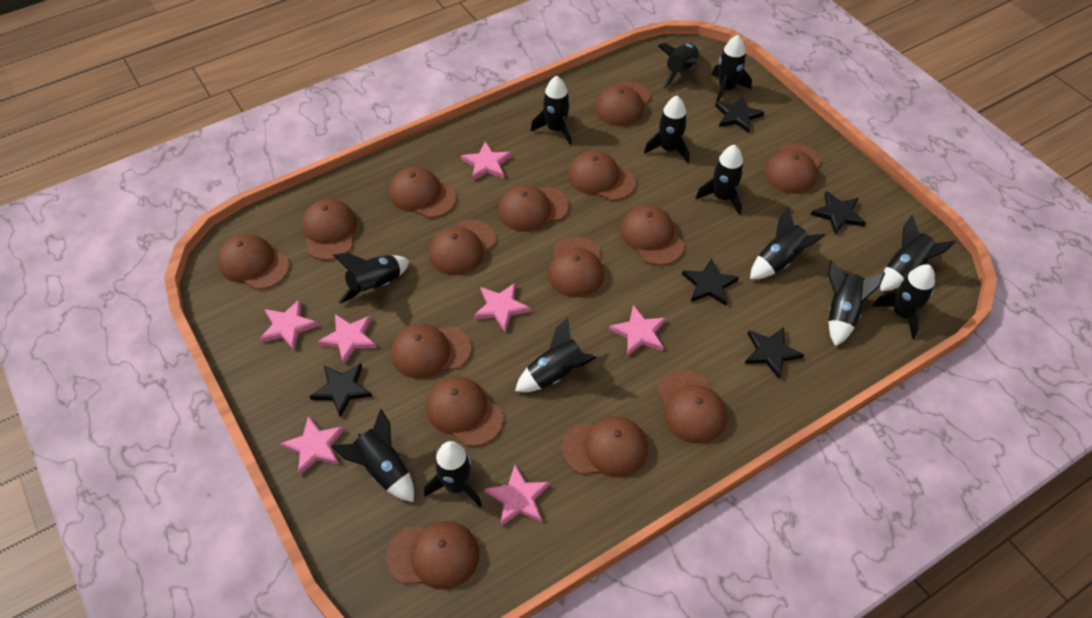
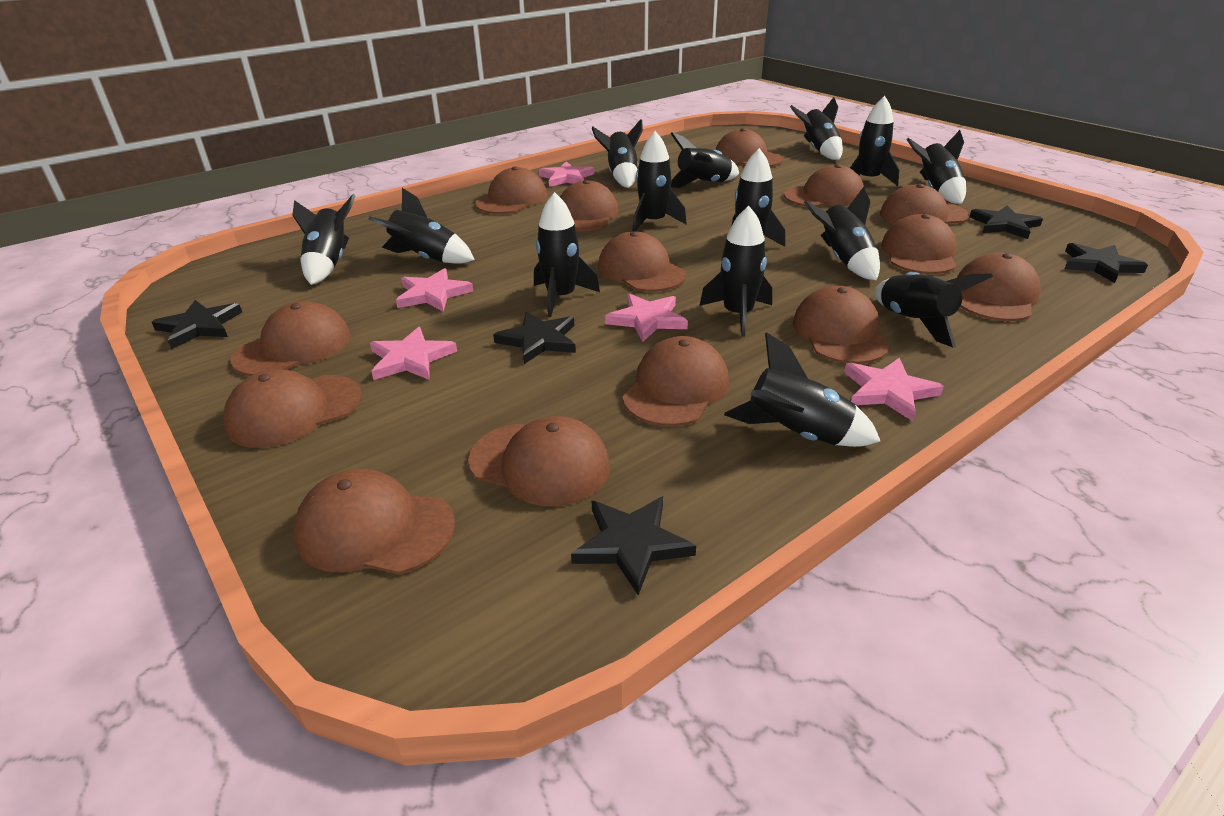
black rocket: [332,409,414,502] [333,253,410,304] [424,441,482,507] [515,317,596,392] [531,76,572,145] [644,96,689,163] [658,43,700,88] [696,145,744,215] [712,35,752,102] [750,206,825,279] [828,260,885,347] [872,264,935,339] [880,215,956,291] = 13 -> [292,194,356,285] [368,188,475,264] [534,192,600,317] [592,119,643,188] [632,131,687,232] [671,132,739,188] [699,206,772,337] [724,332,880,447] [732,148,785,247] [790,97,843,160] [804,187,880,280] [850,96,899,186] [875,272,993,348] [907,130,966,204] = 14
brown cap: [218,234,289,290] [302,199,357,260] [386,521,479,590] [389,166,456,218] [391,324,471,379] [426,376,503,447] [429,220,496,275] [498,185,569,232] [548,237,604,298] [562,416,648,477] [568,150,636,201] [595,81,651,126] [620,205,684,265] [658,370,727,444] [764,143,822,194] = 15 -> [223,369,362,448] [231,301,351,376] [293,469,455,574] [468,416,610,506] [475,166,547,214] [560,180,618,231] [598,231,686,292] [623,336,729,426] [716,128,783,167] [784,164,864,207] [793,286,890,364] [880,184,969,224] [881,214,956,274] [957,253,1041,321] = 14
pink star: [260,299,319,351] [280,416,345,476] [317,314,377,364] [461,141,512,181] [473,283,531,332] [485,464,550,526] [609,305,666,356] = 7 -> [370,327,457,380] [396,268,473,311] [539,161,594,187] [605,293,688,342] [844,357,944,421] = 5

